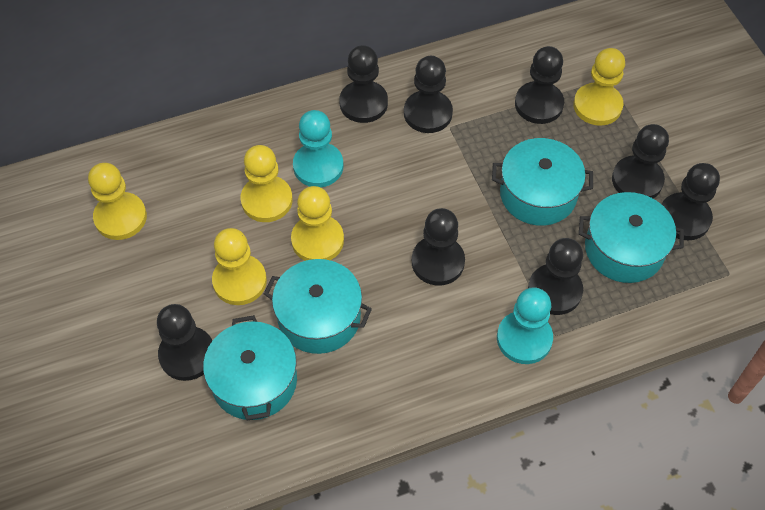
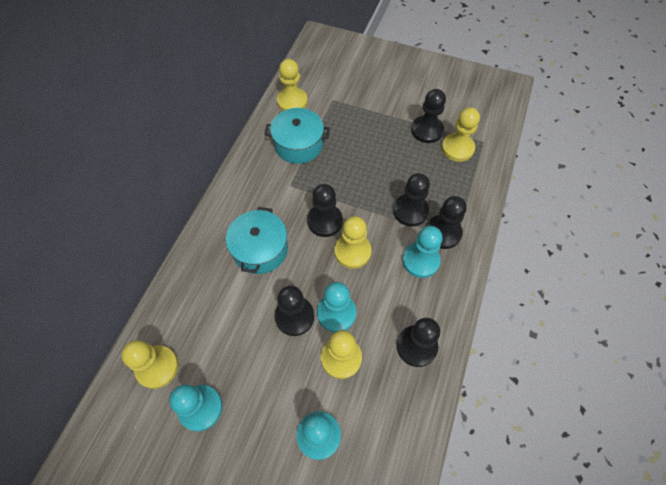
black pawn: [157,304,213,381] [339,45,388,123] [404,56,453,133] [412,208,465,286] [515,46,564,124] [528,238,583,315] [612,124,669,198] [662,163,720,240] = 8 -> [274,286,314,336] [307,184,343,237] [393,173,430,227] [397,318,440,367] [411,89,446,143] [427,196,467,249] = 6
turquoise pawn: [293,110,343,187] [497,287,553,364] = 2 -> [169,384,222,431] [296,411,341,460] [317,282,356,332] [402,226,442,278] = 4
turquoise pot: [203,315,297,421] [264,259,372,354] [492,138,593,226] [579,192,684,283] = 4 -> [226,207,288,274] [265,108,330,164] = 2

